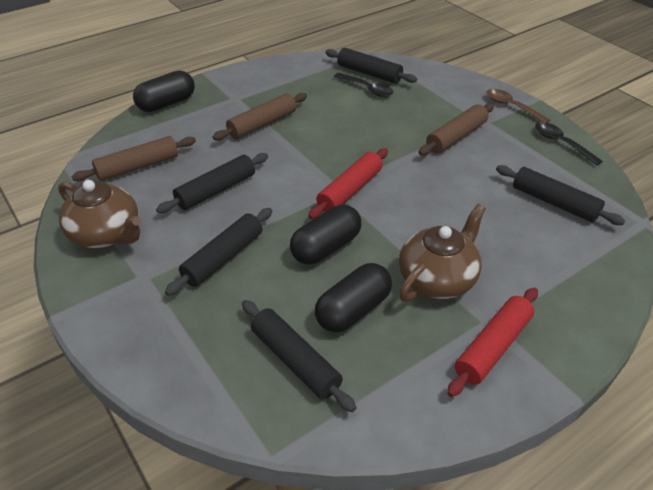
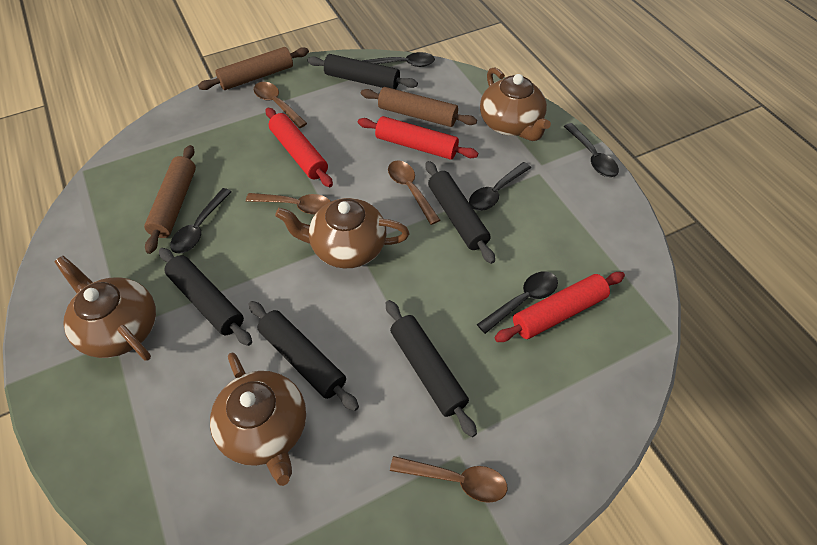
black capsule: [133,71,195,112] [290,205,361,265] [315,263,392,332] = 3 -> none = 0
black spoon: [334,73,393,97] [535,122,603,166] = 2 -> [170,188,232,254] [362,52,435,67] [469,162,531,211] [477,272,558,334] [564,123,619,177] = 5
brown spoon: [486,89,550,123] = 1 -> [246,193,331,214] [254,82,307,128] [388,160,440,225] [390,456,508,503] = 4
brown teapot: [58,180,141,248] [399,204,486,301] = 2 -> [54,256,156,361] [210,352,306,486] [275,198,410,268] [480,67,551,141] = 4
red rolling pin: [308,148,388,219] [447,288,538,397] = 2 -> [266,108,333,187] [358,116,478,160] [495,272,625,342] = 3

